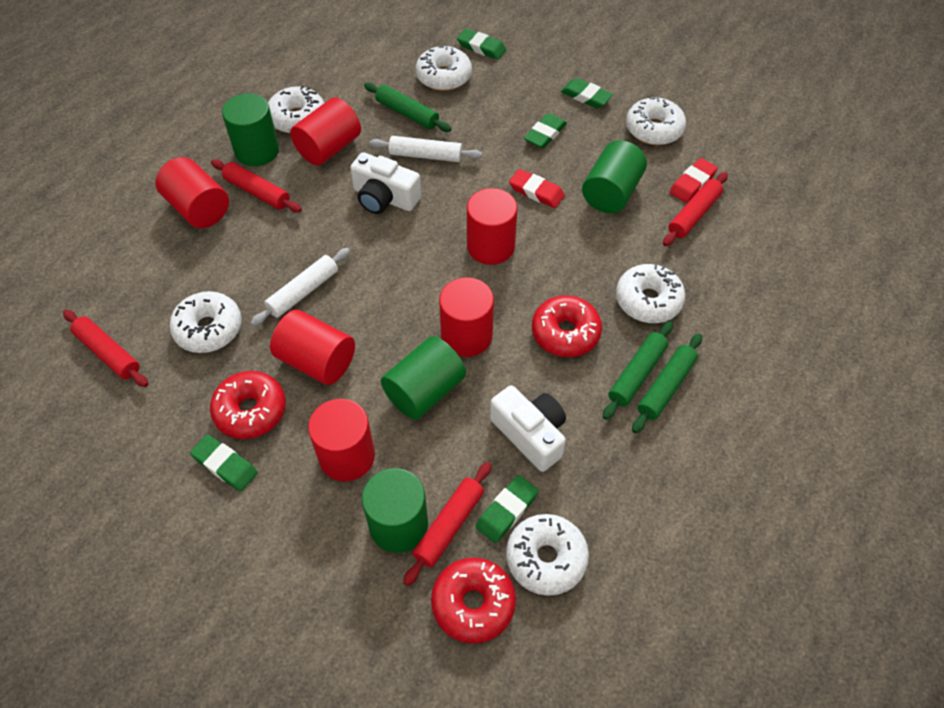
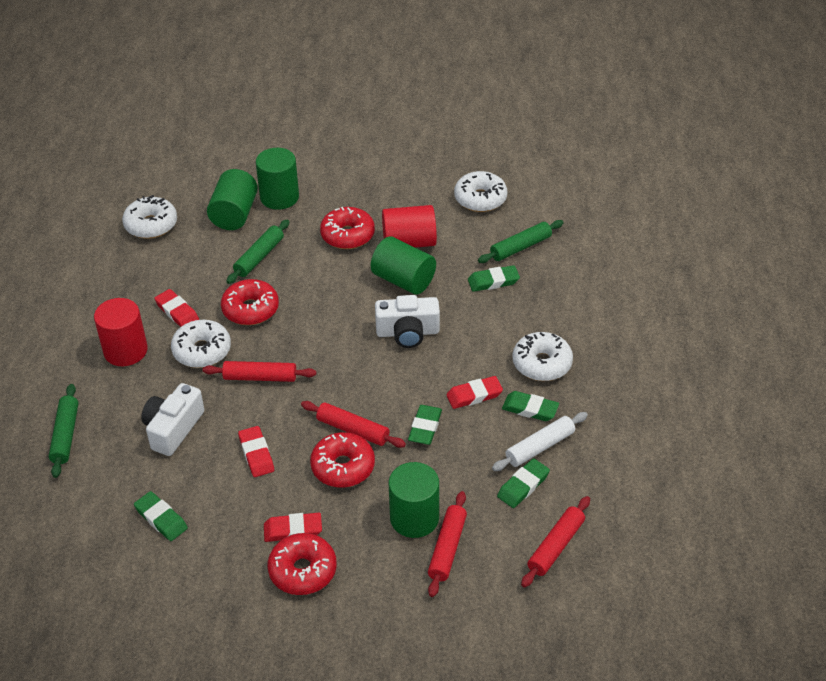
red cylinder: [156,157,229,228] [270,310,355,385] [290,97,361,166] [308,399,375,481] [439,277,494,357] [467,188,518,265] = 6 -> [94,298,148,366] [382,205,437,248] = 2
red donut: [210,371,286,439] [431,558,516,644] [532,295,602,357] = 3 -> [221,279,279,325] [268,533,337,595] [310,432,375,488] [320,207,375,249] = 4
red eraser: [509,169,565,208] [669,158,718,203] = 2 -> [154,289,199,327] [238,426,274,477] [264,513,322,542] [446,376,503,409] = 4
white donut: [169,291,242,353] [268,86,324,133] [416,45,472,91] [506,514,589,596] [616,264,685,323] [626,97,686,145] = 6 -> [122,195,177,239] [171,320,231,368] [454,171,507,212] [512,332,573,381] = 4
white rolling pin: [250,248,350,326] [369,136,482,162] = 2 -> [492,412,588,471] = 1

